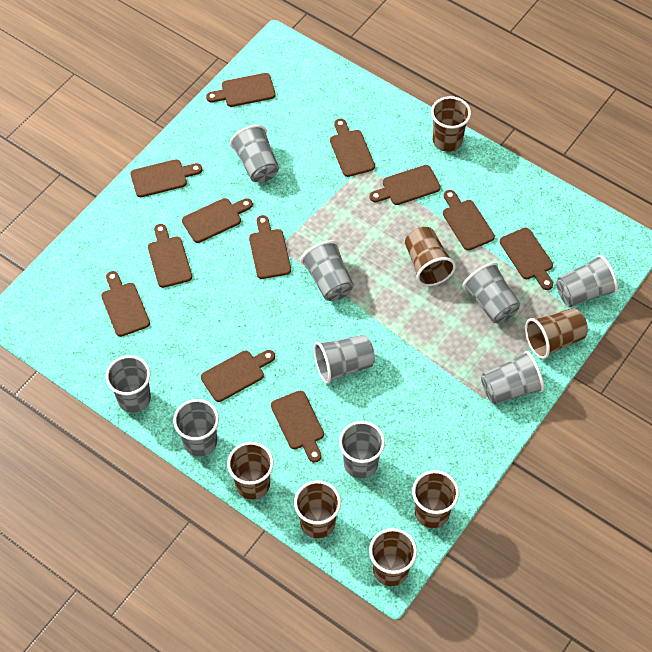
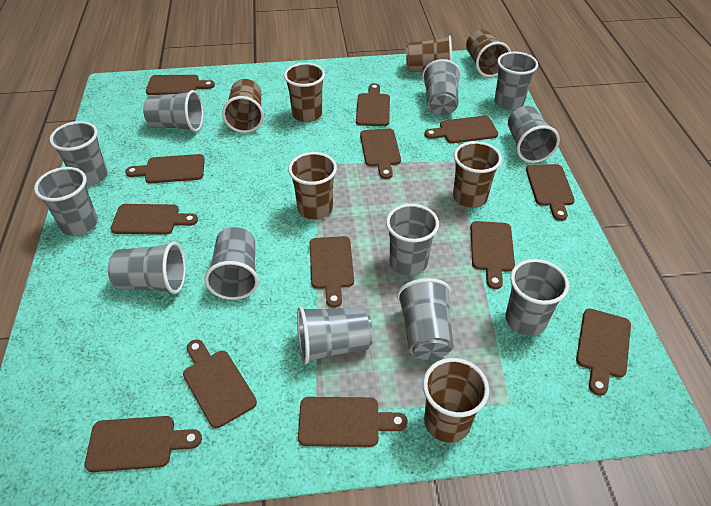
brown cutting board: [101,271,150,337] [130,159,202,197] [148,224,192,288] [182,198,253,243] [201,350,275,402] [206,73,276,107] [249,215,291,279] [271,391,324,463] [330,119,375,177] [369,165,441,205] [443,190,495,251] [500,228,553,290] = 12 -> [85,416,202,472] [111,204,198,235] [125,154,205,183] [146,75,215,95] [183,339,257,428] [298,397,408,447] [310,236,354,308] [356,83,390,126] [360,128,401,179] [425,116,498,143] [471,221,515,289] [526,164,575,221] [576,308,631,396] = 13
grey cup: [106,355,151,413] [173,399,219,457] [230,125,279,183] [301,241,354,301] [314,335,375,384] [339,421,385,479] [462,262,520,323] [481,351,544,405] [556,255,618,307] = 9 -> [34,167,98,236] [49,121,108,186] [108,242,186,294] [143,90,204,132] [204,227,259,300] [297,307,373,364] [386,204,439,276] [397,278,453,360] [422,59,461,116] [495,51,538,110] [506,259,569,336] [508,106,560,163] = 12

